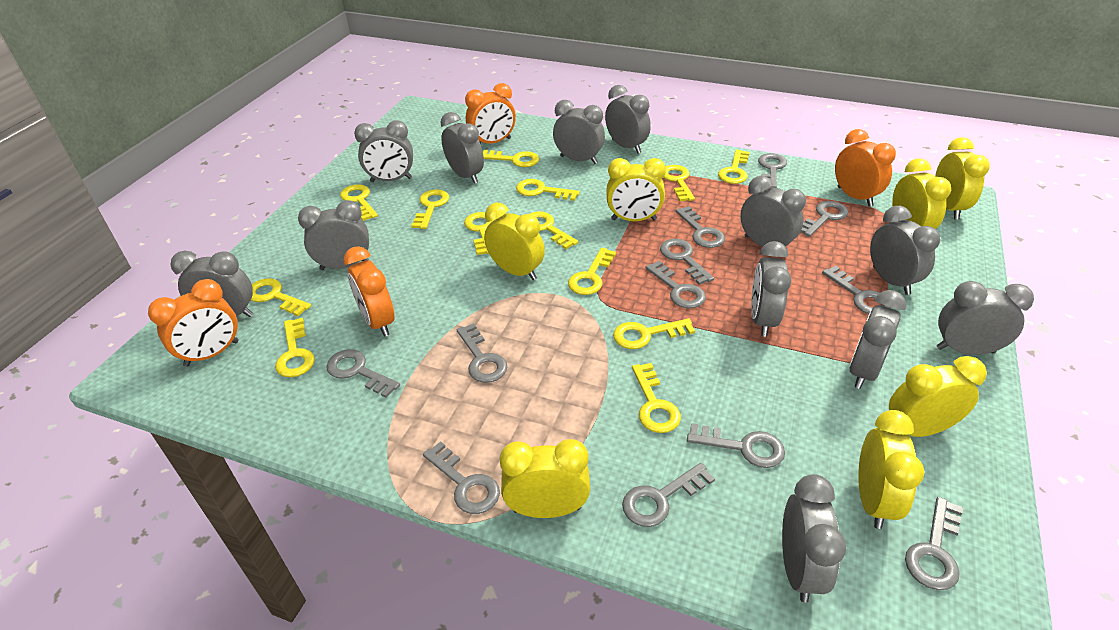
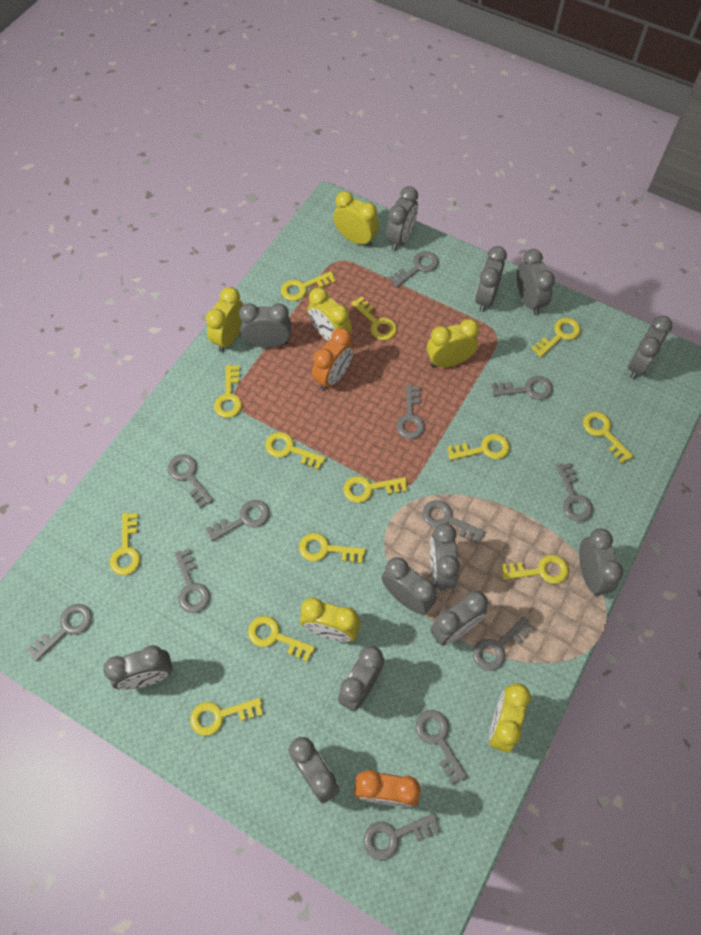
orange clock: [148,279,238,367] [344,246,394,337] [465,83,516,144] [835,129,896,207] = 4 -> [312,328,354,391] [354,770,421,807] = 2
yellow clock: [484,203,545,280] [500,439,590,518] [606,158,666,221] [858,410,925,529] [889,356,987,437] [892,158,951,229] [935,137,990,219] = 7 -> [206,287,244,352] [300,597,361,642] [307,288,352,341] [333,191,379,247] [427,319,479,367] [489,683,531,753] = 6

